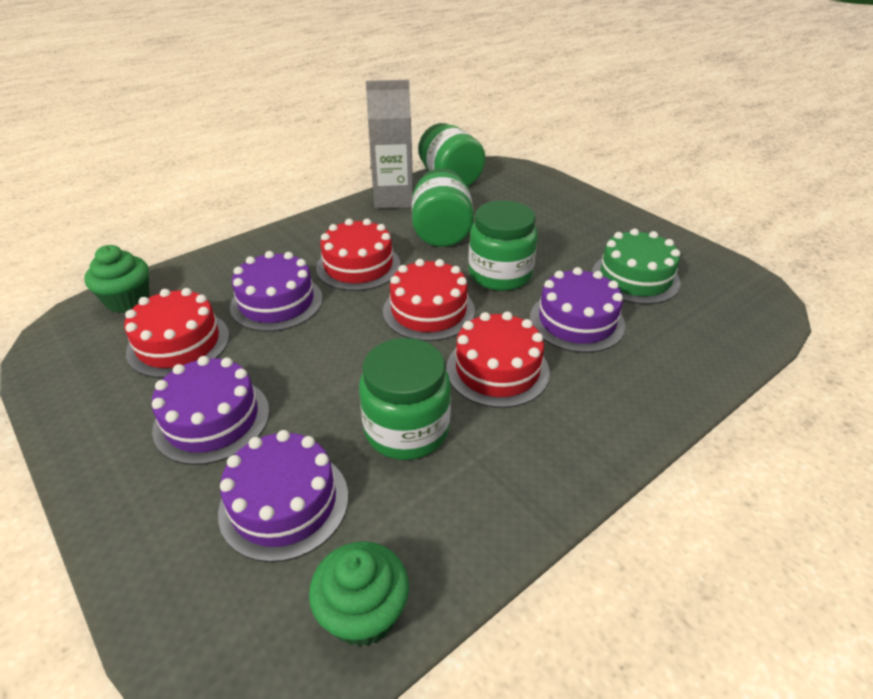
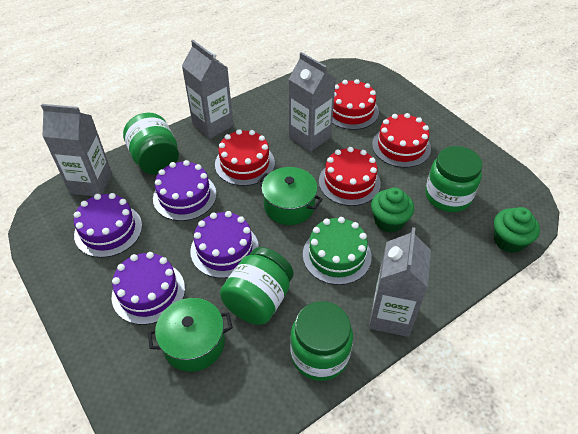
green pot: none = 0 -> [148,298,233,372] [257,167,323,225] = 2
grey carton: [366,80,413,209] = 1 -> [41,104,112,196] [182,40,233,139] [289,52,336,152] [369,227,431,337] = 4

